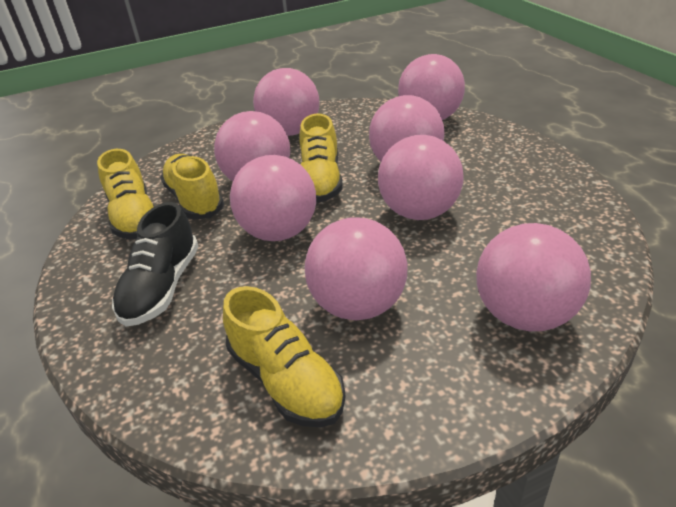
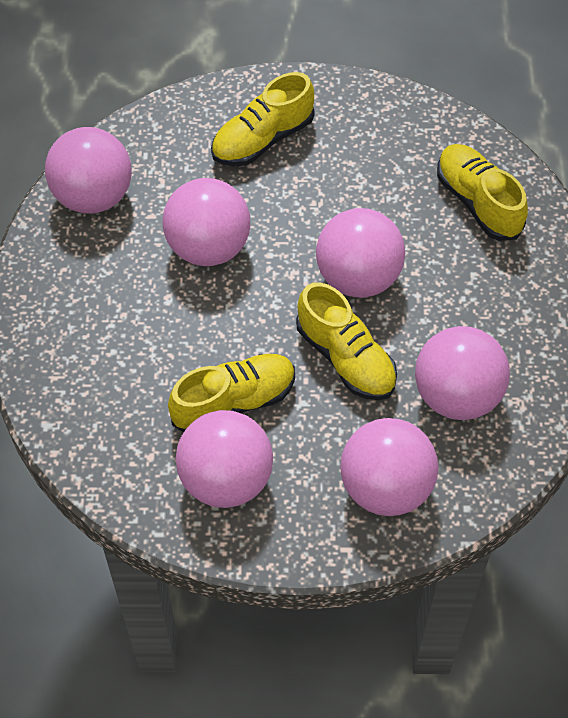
black shoe: [112,202,199,327] = 1 -> none = 0
pink ball: [214,111,290,181] [230,155,316,241] [253,68,319,136] [305,217,408,320] [369,95,445,162] [378,135,464,220] [398,54,465,120] [476,223,591,331] = 8 -> [45,127,132,213] [162,178,250,266] [176,410,273,508] [316,208,405,298] [340,418,439,516] [415,326,510,420] = 6

